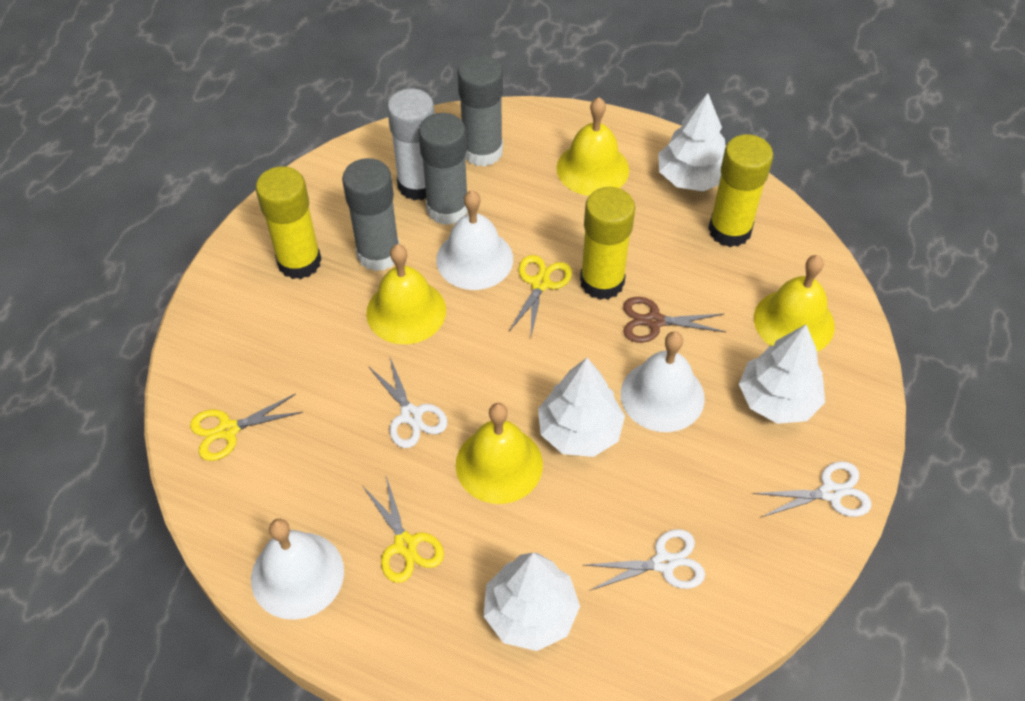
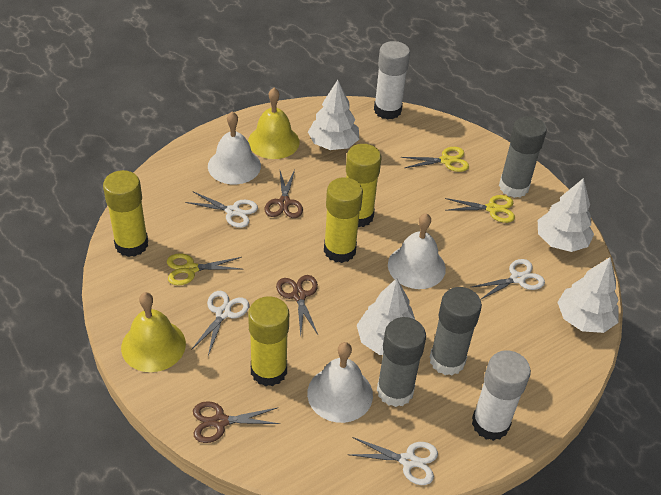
brown scissors: [623,297,726,343] = 1 -> [193,401,280,443] [264,170,303,218] [276,275,318,337] = 3
white glue stick: [387,88,435,200] = 1 -> [374,41,410,120] [472,350,531,441] = 2
white scissors: [368,355,448,448] [584,529,705,591] [753,461,872,517] = 3 -> [185,192,258,228] [191,291,249,356] [348,437,438,485] [472,259,545,300] = 4
yellow bell: [366,244,446,344] [456,403,543,504] [557,97,629,196] [754,255,835,352] = 4 -> [121,292,186,372] [248,88,300,159] = 2
yellow glue stick: [256,166,322,279] [580,187,635,300] [708,134,773,247] = 3 -> [103,170,148,257] [248,296,289,386] [324,177,363,263] [346,144,381,227] = 4

